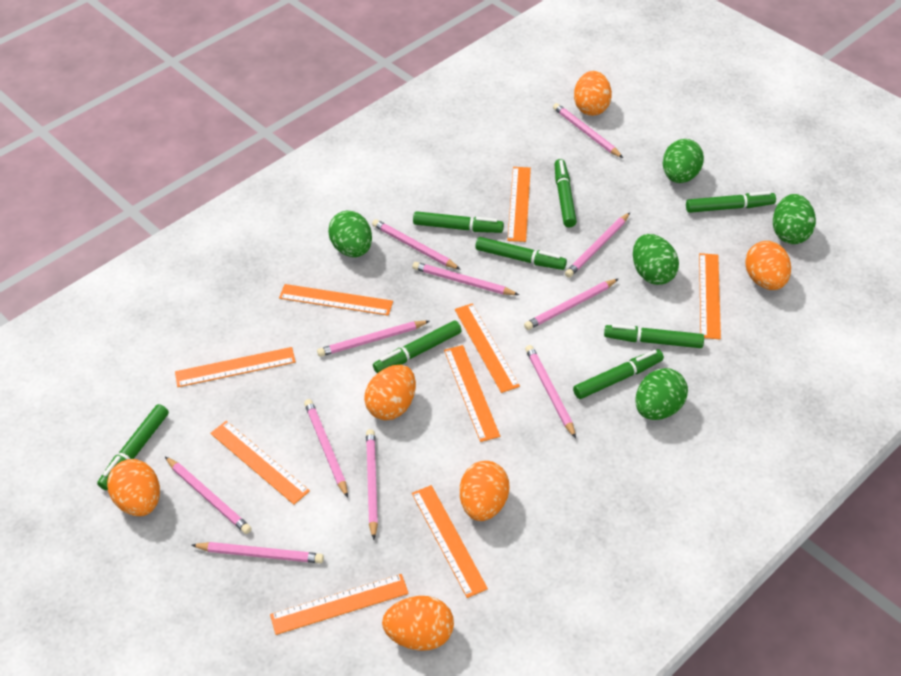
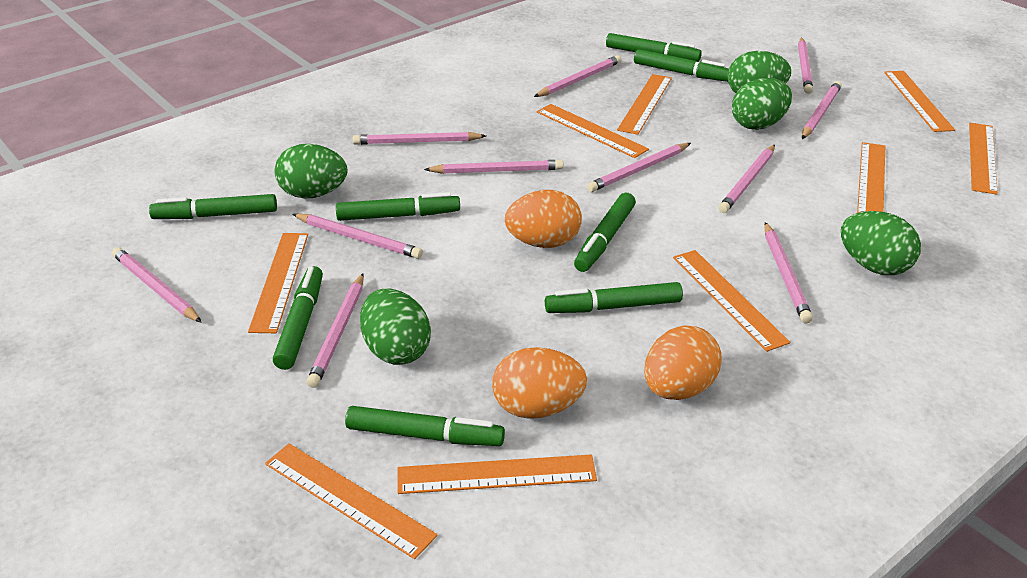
orange egg: [107,459,160,516] [364,365,416,420] [382,596,454,651] [460,461,510,521] [574,71,612,116] [745,241,791,290] = 6 -> [492,347,587,419] [505,190,582,248] [644,325,722,400] = 3

